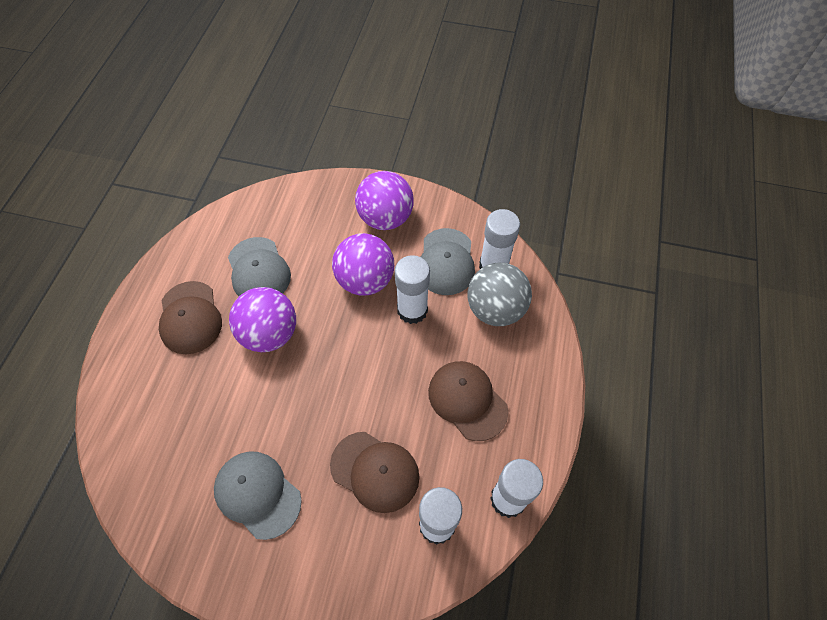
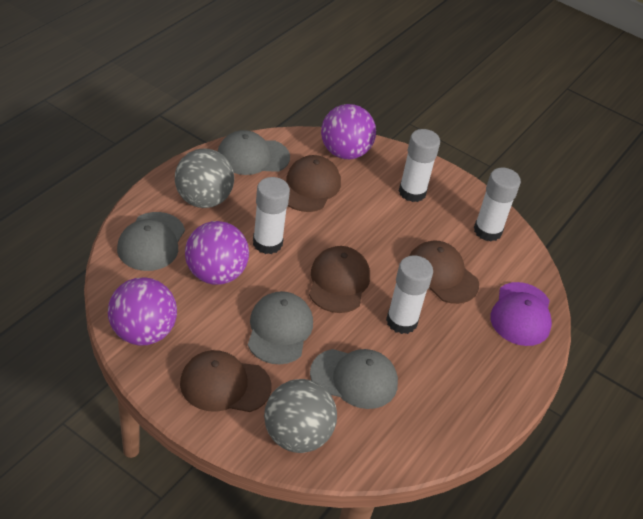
brown cap: [159,281,222,354] [330,432,419,513] [428,361,508,441] = 3 -> [180,350,271,412] [286,155,341,212] [309,246,370,313] [409,241,479,304] = 4
grey ball: [467,263,532,326] = 1 -> [175,149,234,208] [264,379,337,453] = 2
grey cap: [214,451,302,540] [228,237,291,296] [421,228,475,295] = 3 -> [117,212,185,271] [218,130,290,175] [248,291,313,365] [310,349,398,409] = 4
purple cap: none = 0 -> [490,282,552,346] = 1

